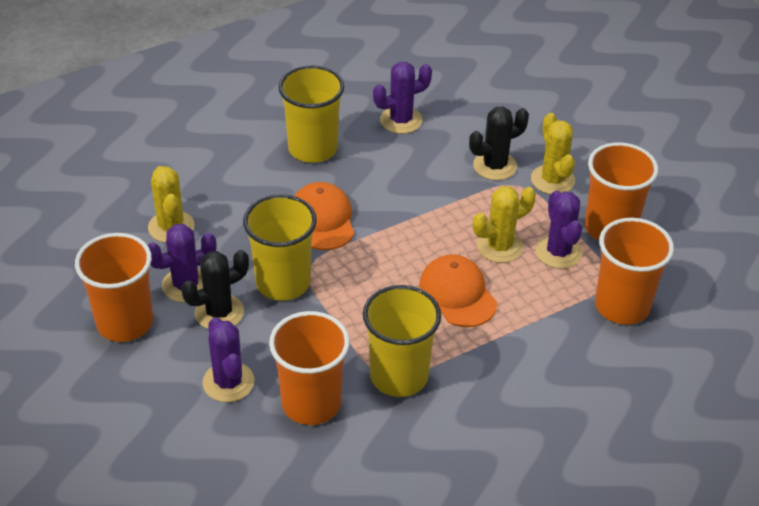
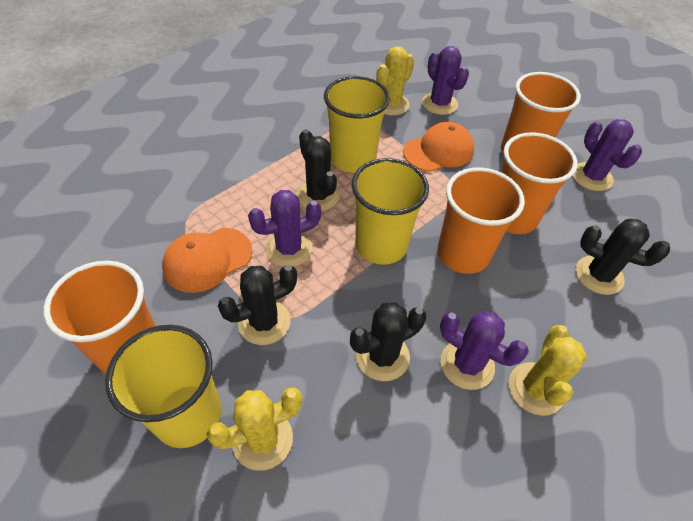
black cactus: [181,250,249,329] [469,107,529,180] = 2 -> [218,265,297,345] [297,129,340,211] [350,302,426,381] [576,219,670,295] = 4

